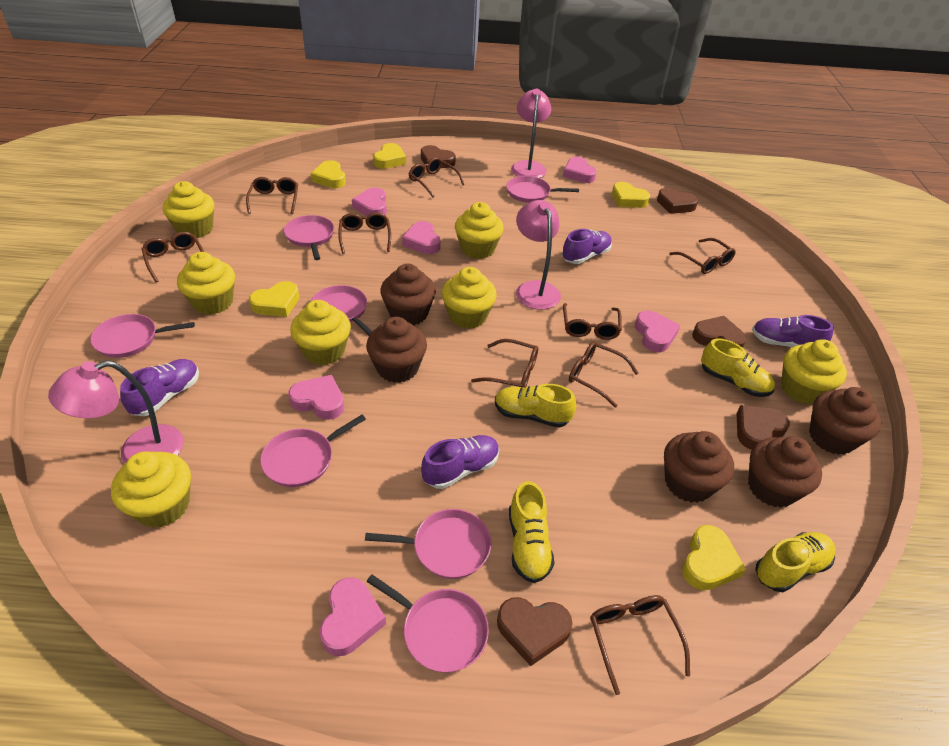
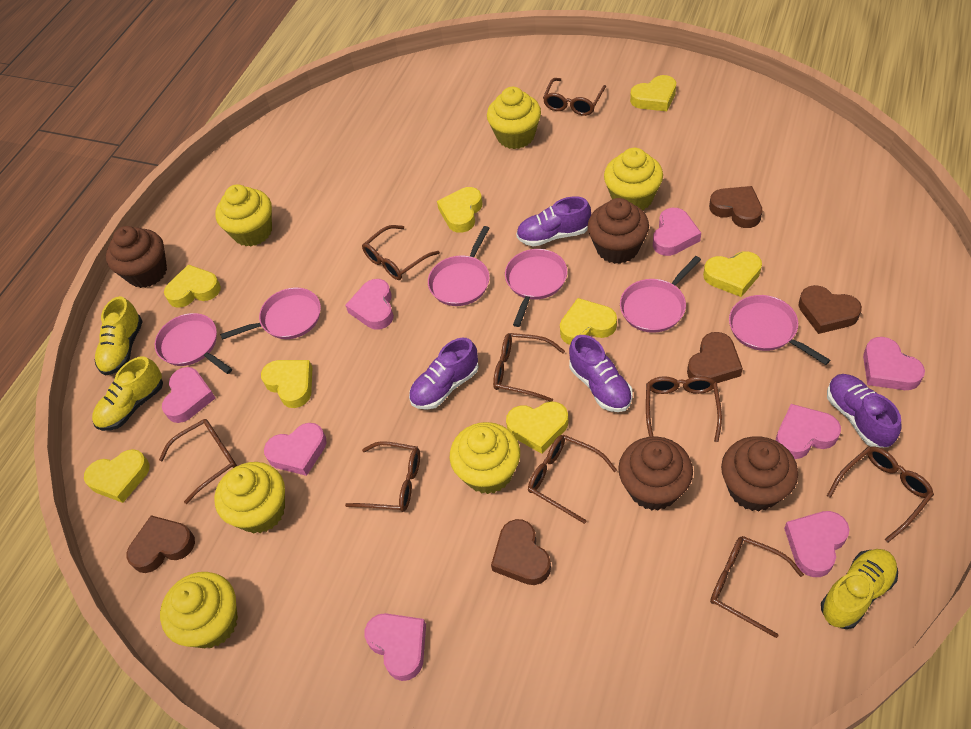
brown cupcake: [366,317,427,383] [380,264,436,325] [664,431,734,503] [748,436,822,508] [809,387,881,455] = 5 -> [106,226,167,288] [587,198,649,264] [618,436,693,511] [721,436,798,511] = 4
pink heart: [288,375,345,420] [320,577,386,656] [352,188,387,216] [402,221,441,254] [563,157,597,183] [635,311,680,352] = 6 -> [162,367,215,423] [264,423,327,476] [345,279,394,330] [365,613,426,681] [653,208,701,256] [776,404,841,459] [784,511,850,577] [863,337,925,390] = 8
pink lamp: [48,360,183,463] [511,89,551,178] [516,200,561,310] = 3 -> none = 0
pink pan: [91,314,195,358] [260,415,366,487] [284,215,334,260] [311,285,373,335] [365,509,491,579] [366,575,489,673] [506,176,579,203] = 7 -> [155,313,232,374] [220,287,321,340] [428,226,490,306] [505,249,567,327] [620,256,701,333] [729,295,830,365] = 6
yellow cupcake: [111,451,191,528] [163,181,214,238] [177,252,235,315] [290,300,351,365] [442,267,497,329] [455,202,504,259] [781,339,847,404] = 7 -> [160,572,238,648] [214,462,285,533] [215,185,272,246] [450,422,520,494] [487,87,541,149] [604,148,663,210] = 6
yellow heart: [249,281,299,317] [311,160,346,188] [373,143,406,169] [612,182,650,208] [682,525,746,590] = 5 -> [84,449,150,503] [164,264,221,308] [261,360,313,408] [437,187,483,233] [506,401,568,454] [560,298,617,345] [630,75,676,111] [703,251,762,297] = 8
yellow shoe: [495,384,576,428] [509,481,554,583] [701,338,775,397] [755,532,836,592] = 4 -> [92,356,163,431] [94,296,143,376] [821,549,898,629] = 3

